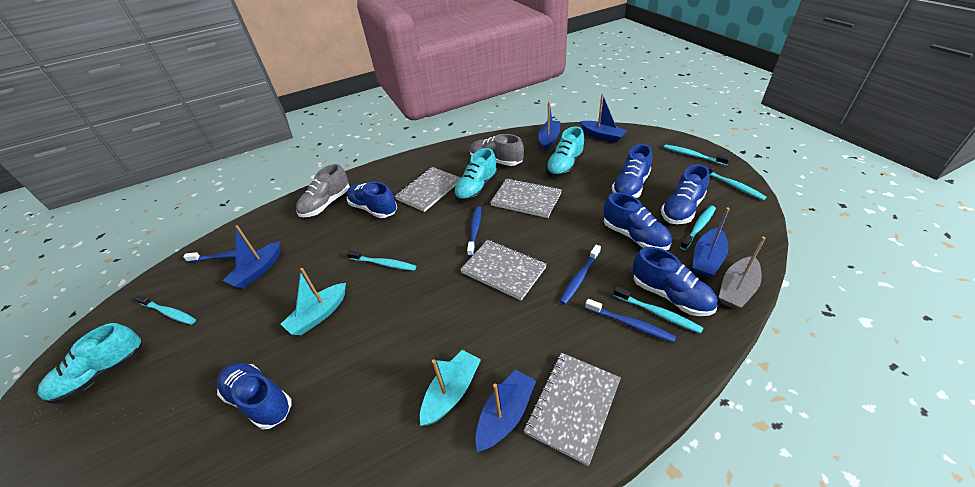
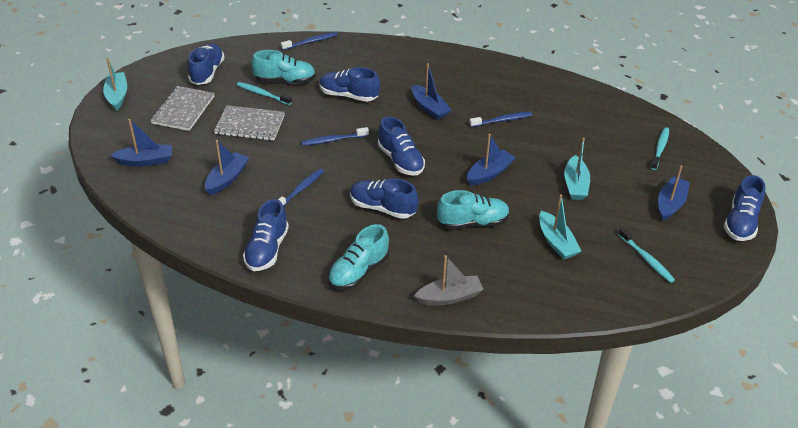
grey notebook: [394,167,461,212] [460,240,547,301] [490,178,562,218] [524,353,621,466] = 4 -> [150,86,215,131] [214,105,285,141] = 2
grey shoe: [296,164,350,217] [470,134,524,166] = 2 -> none = 0
turquoise boat: [281,268,346,335] [420,350,481,426] = 2 -> [103,57,127,111] [539,194,581,260] [564,138,590,200] = 3
turquoise toothbrush: [135,295,196,325] [347,250,416,271] [613,286,703,334] [664,145,730,166] [680,206,716,250] [702,163,767,200] = 6 -> [237,82,292,105] [619,228,675,283] [651,127,669,170] = 3

